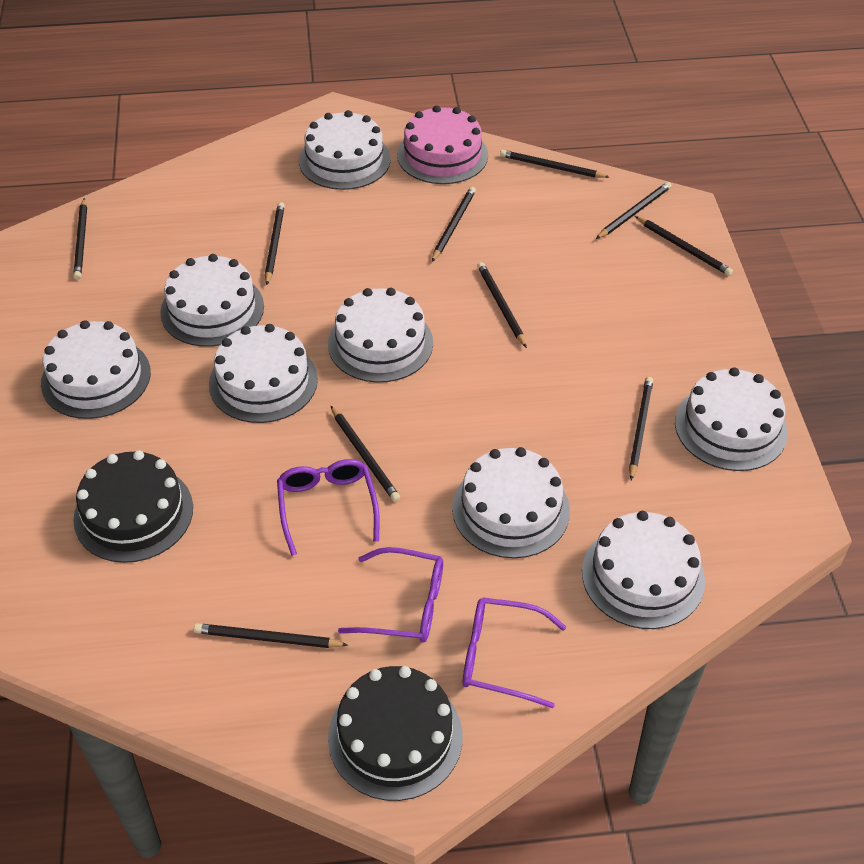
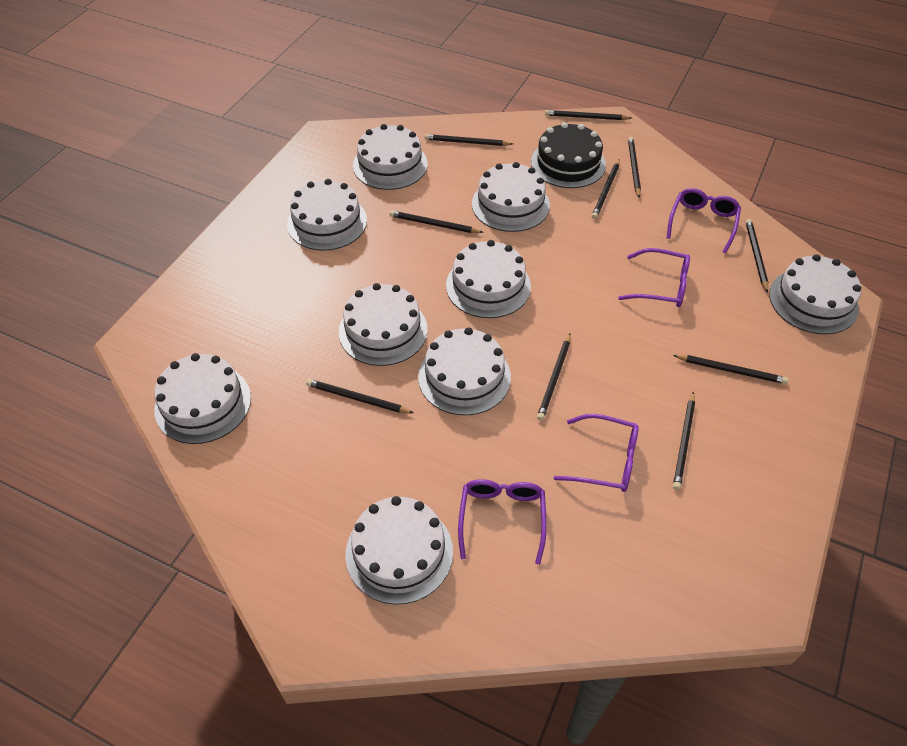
black cake: [73,450,193,563] [328,666,463,801] = 2 -> [531,122,606,188] = 1
pink cake: [397,105,488,184] = 1 -> none = 0
purple glasses: [277,459,380,556] [338,547,443,643] [463,597,567,708] = 3 -> [458,479,547,565] [554,414,639,492] [618,248,690,307] [667,188,741,253] = 4
white cake: [41,320,151,419] [160,254,264,347] [209,324,318,423] [299,110,391,190] [328,288,433,383] [452,447,570,558] [582,511,705,629] [675,367,788,471] = 8 -> [154,353,251,444] [287,179,367,251] [339,283,428,366] [346,496,453,604] [353,124,428,190] [418,327,511,415] [446,240,531,318] [472,162,550,232] [769,254,861,334] = 9

